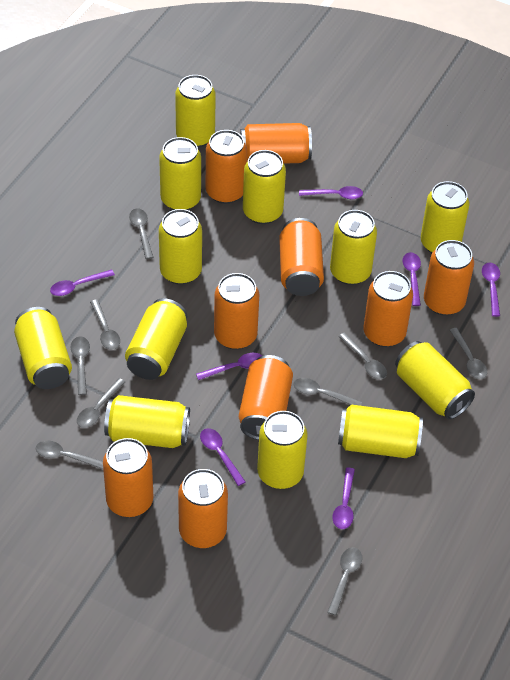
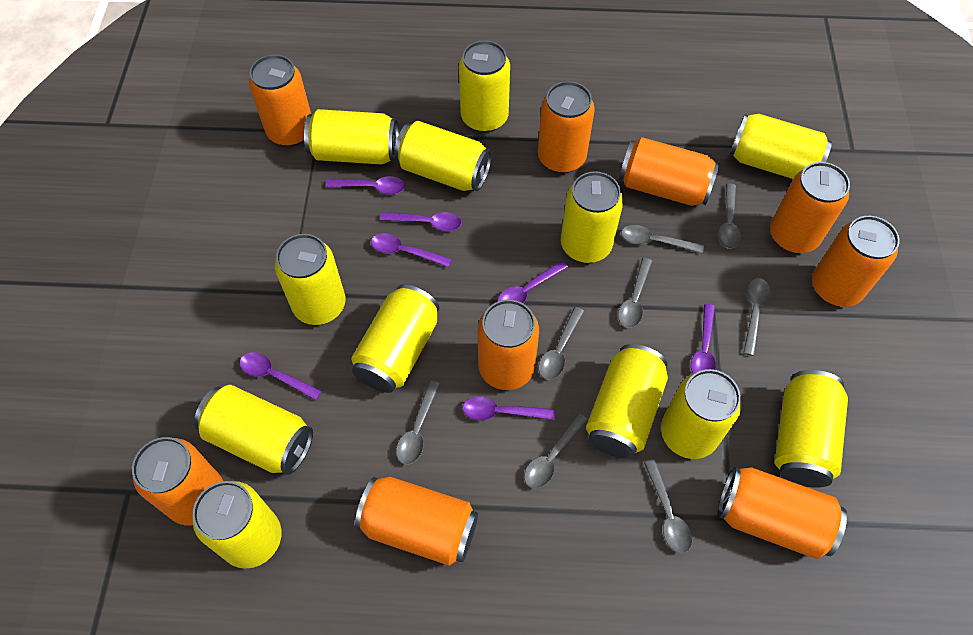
grey spoon: [36,441,103,469] [70,337,90,395] [77,378,125,428] [90,299,120,350] [129,208,154,259] [293,378,362,406] [327,547,362,616] [338,332,387,379] [450,328,487,379] = 9 -> [396,380,440,465] [524,413,588,488] [539,307,584,380] [618,258,652,328] [621,225,704,253] [644,460,692,553] [718,183,741,249] [743,278,771,356] = 8

